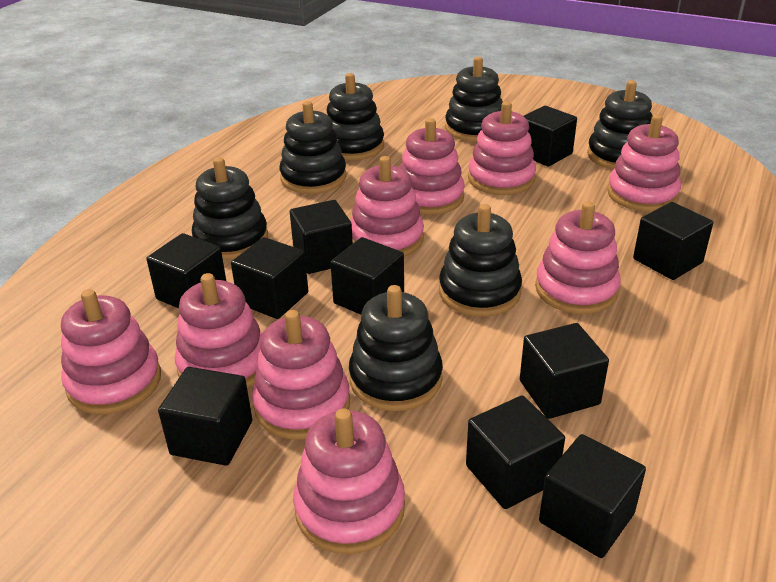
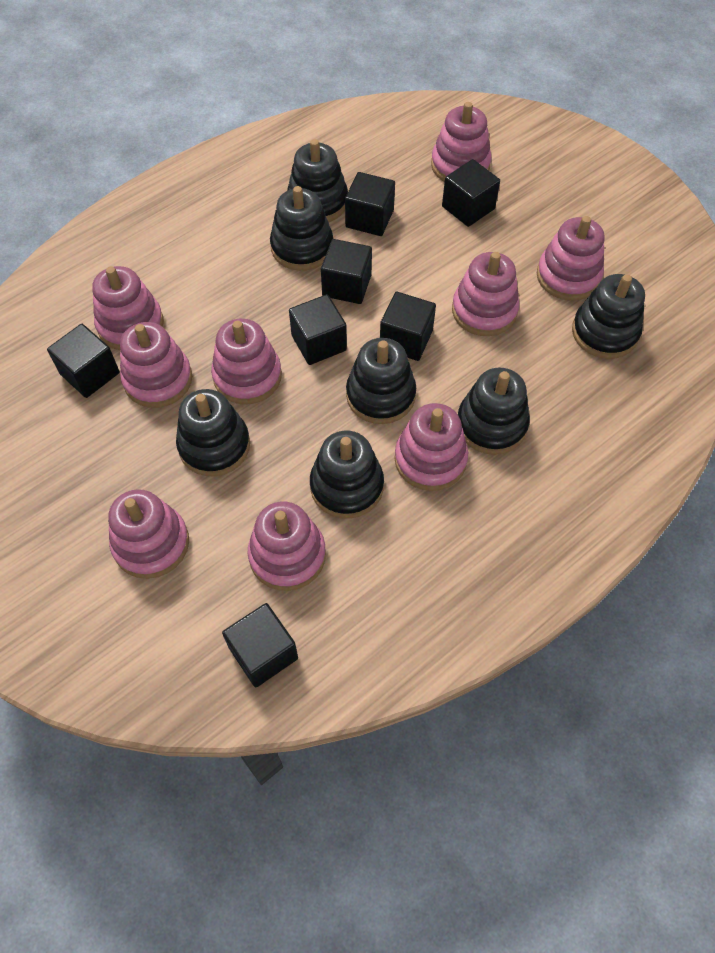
black cube: [146,233,226,308] [158,367,252,466] [231,237,308,319] [290,200,353,274] [330,237,404,315] [466,395,565,509] [520,323,609,419] [524,106,577,167] [539,434,646,558] [633,202,713,280] = 10 -> [47,324,120,398] [222,603,298,687] [289,294,347,365] [321,239,372,304] [345,172,395,236] [380,292,436,361] [442,159,500,227] = 7

